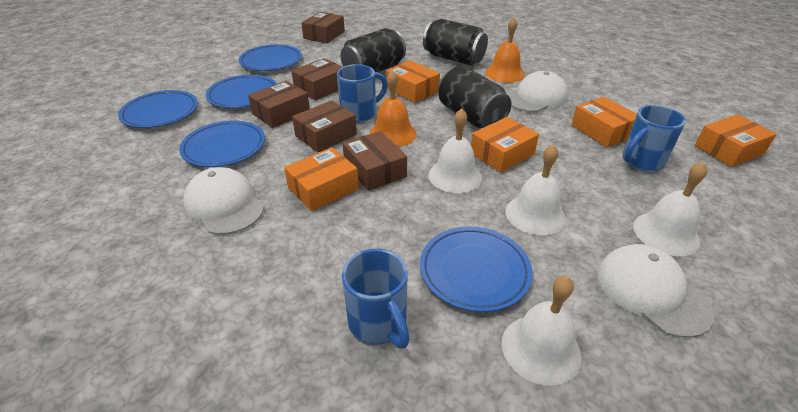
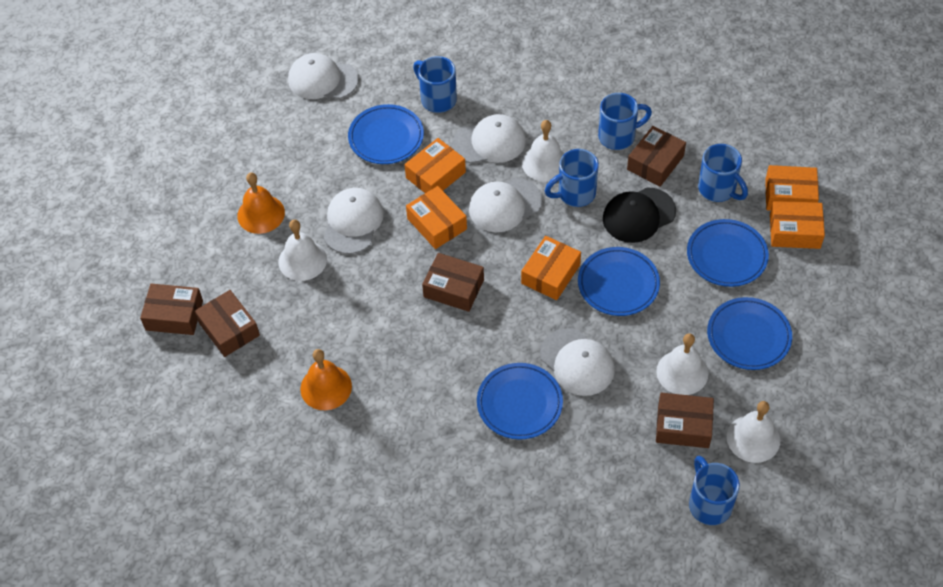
black can: [340,28,406,73] [423,19,488,65] [438,66,511,128] = 3 -> none = 0
black cap: none = 0 -> [603,187,676,243] = 1
blue mug: [337,64,388,123] [342,249,410,348] [622,105,686,172] = 3 -> [413,56,457,113] [545,149,599,207] [598,93,652,150] [689,456,740,525] [698,144,748,202] = 5
white cap: [183,167,264,235] [506,71,568,112] [597,244,715,338] = 3 -> [288,53,359,99] [324,188,384,254] [453,114,526,163] [469,178,542,232] [540,328,615,396] = 5

